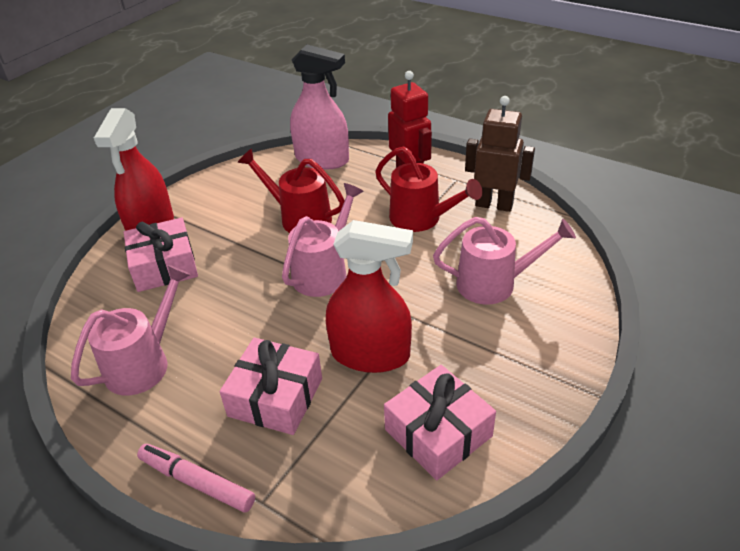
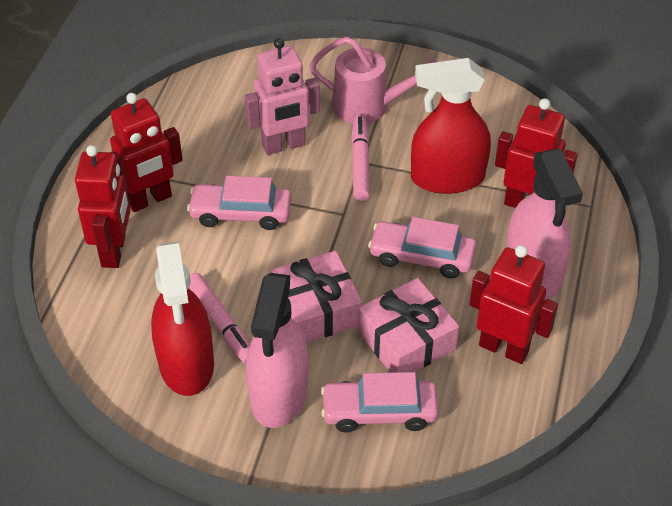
brown robot: [465,96,535,212] = 1 -> none = 0
pink car: none = 0 -> [187,176,292,230] [321,372,439,433] [368,217,476,278] = 3
pink gift: [124,218,198,292] [220,338,322,435] [384,365,496,480] = 3 -> [270,251,362,343] [358,278,459,373] = 2
pink marker: [137,444,255,512] = 1 -> [189,273,250,364] [351,115,370,201] = 2
pink robot: none = 0 -> [245,38,320,155] = 1
pink spray bottle: [290,45,349,169] = 1 -> [246,273,308,428] [506,149,583,299] = 2
pink watering can: [71,265,191,396] [282,183,363,297] [433,217,576,305] = 3 -> [309,37,437,123] = 1
red robot: [388,71,432,168] = 1 -> [75,145,130,268] [110,93,183,212] [469,245,558,364] [495,99,578,208] = 4
red watering can: [238,149,345,233] [375,146,482,232] = 2 -> none = 0

